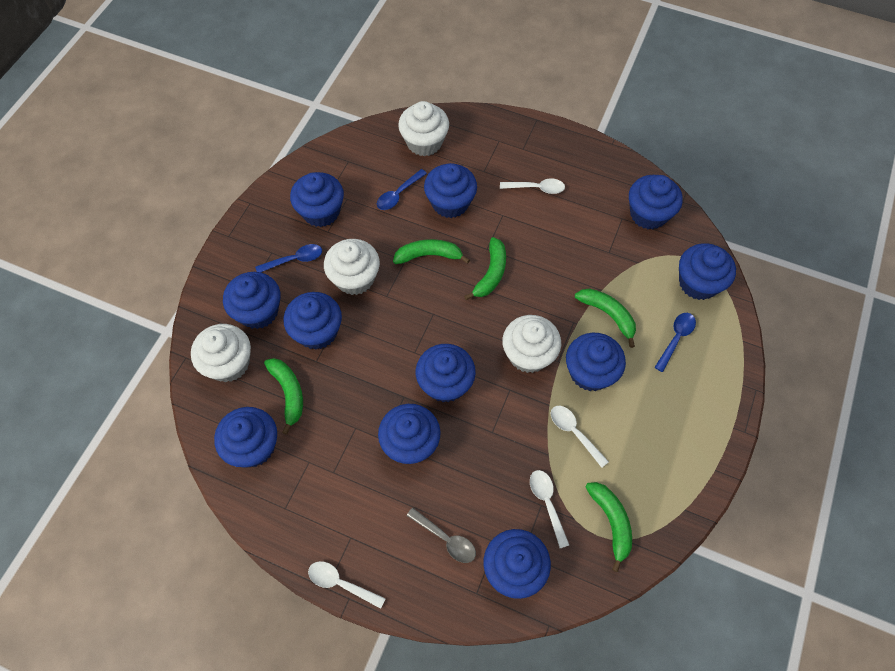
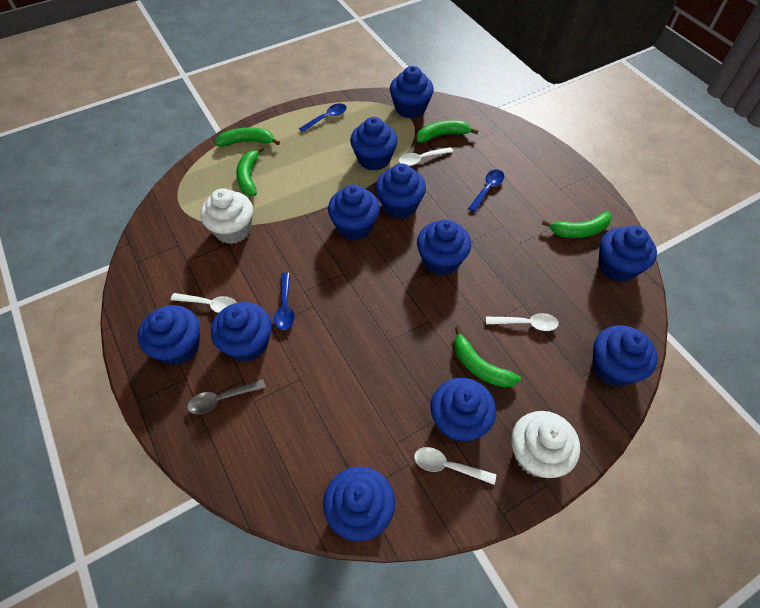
white cupcake: [191,324,251,382] [324,239,380,295] [398,101,449,156] [502,315,561,373] = 4 -> [200,188,253,244] [511,411,580,478] = 2

